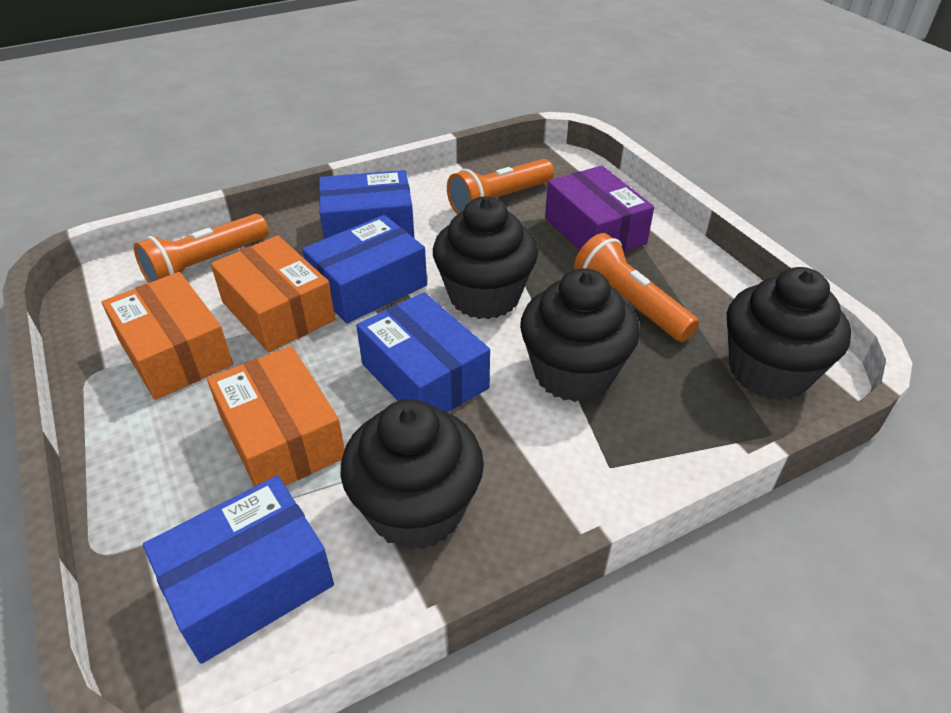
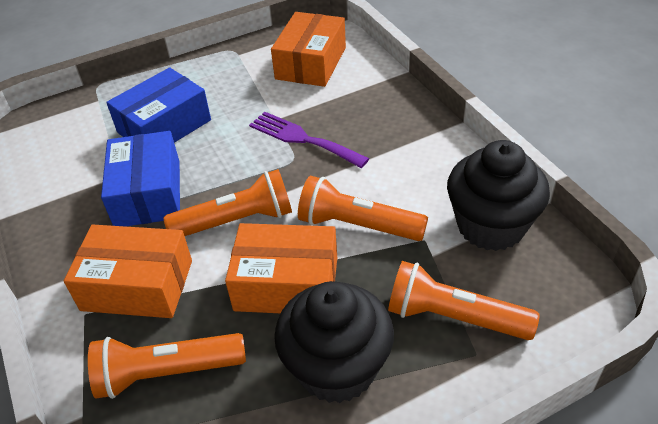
black cupcake: [341,399,484,550] [433,196,538,319] [520,268,640,402] [727,267,851,400] = 4 -> [274,281,394,403] [447,140,550,251] = 2
blue box: [143,475,334,664] [302,215,427,324] [319,170,415,239] [356,292,490,412] = 4 -> [101,131,180,227] [106,68,211,143] = 2
orange flashlight: [134,214,269,283] [447,159,554,214] [574,233,699,342] = 3 -> [88,333,246,399] [164,169,292,236] [298,176,428,241] [388,261,540,340] = 4
purple box: [545,165,654,252] = 1 -> none = 0
purple fork: none = 0 -> [249,112,370,168] = 1

